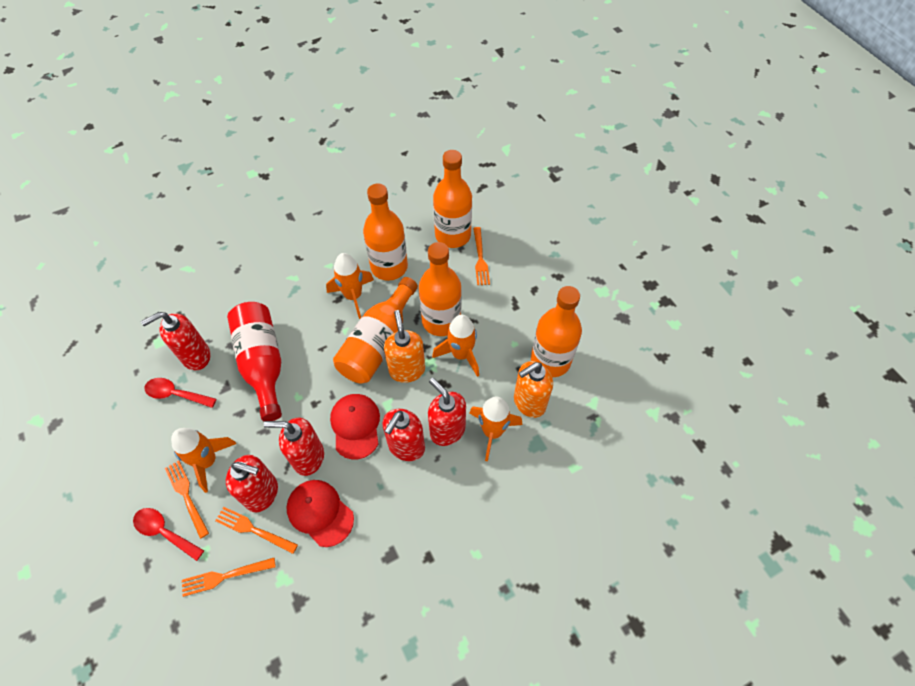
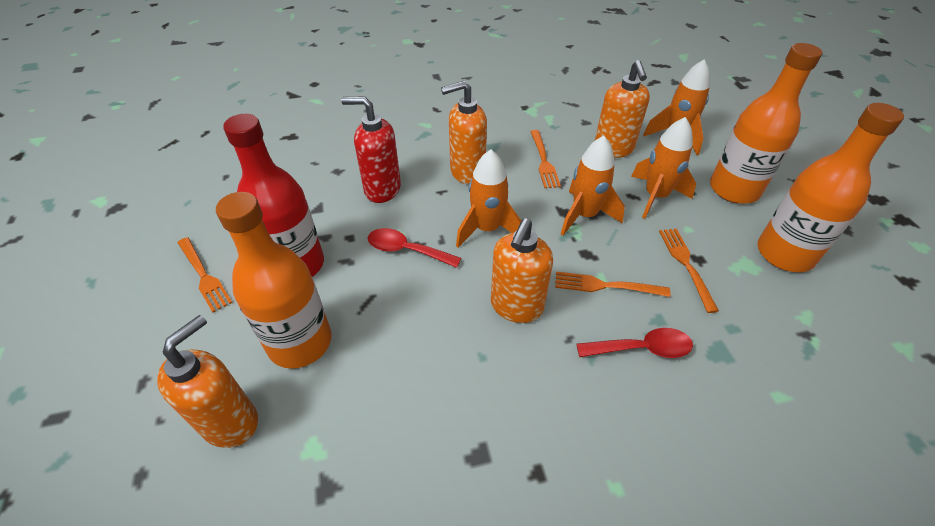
orange bottle: [333,277,418,383] [363,184,408,281] [419,242,462,336] [433,150,472,248] [531,286,582,377] = 5 -> [216,192,332,369] [710,43,822,204] [758,103,904,272] = 3
orange soap dispenser: [384,310,425,383] [514,361,553,418] = 2 -> [157,315,258,448] [441,81,487,184] [491,218,553,323] [595,60,650,158] = 4
red cap: [287,480,354,547] [330,394,380,459] = 2 -> none = 0
red soap dispenser: [141,312,210,370] [226,455,278,512] [264,418,324,476] [382,409,425,461] [428,378,466,446] = 5 -> [341,97,401,203] = 1

